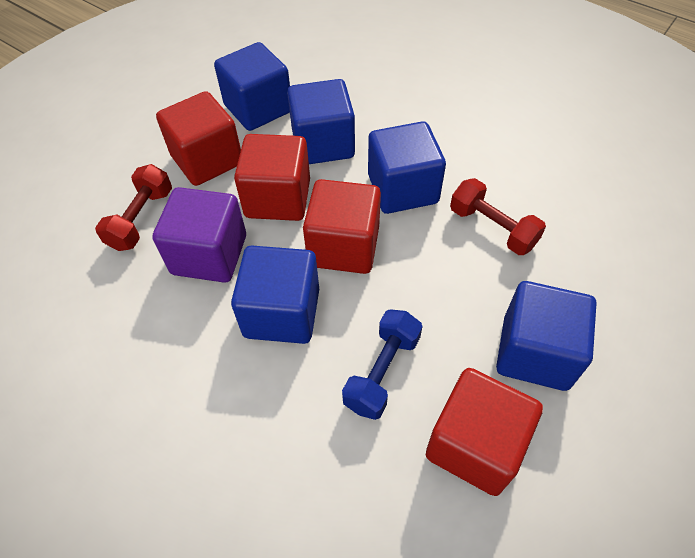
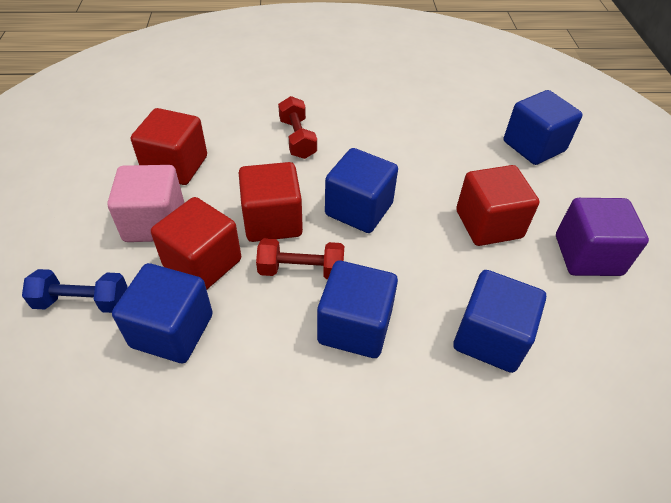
pink cube: none = 0 -> [108,165,184,242] = 1

